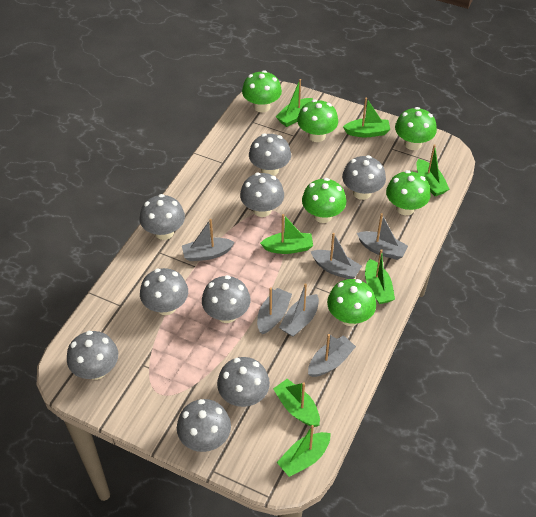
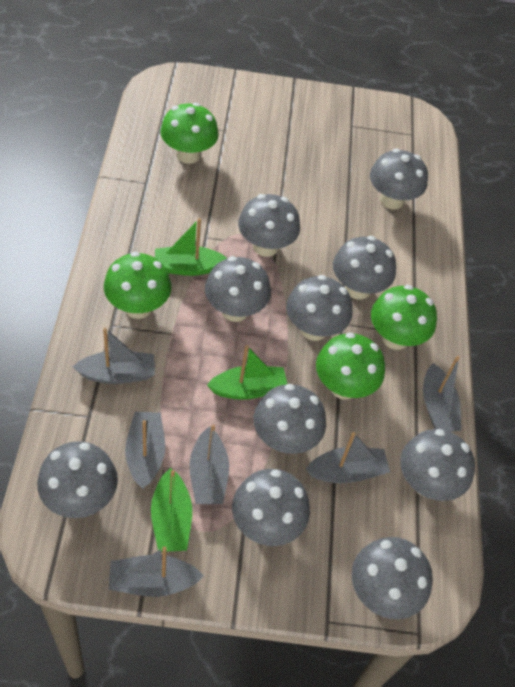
green boat: [260,214,313,254] [273,379,320,427] [276,79,313,127] [277,425,331,477] [343,97,390,137] [365,249,395,304] [416,144,450,196] = 7 -> [151,468,192,552] [155,218,227,276] [207,345,287,400] = 3
green mushroom: [242,70,282,113] [297,100,338,142] [302,178,346,223] [327,279,376,326] [386,170,431,215] [395,107,437,150] = 6 -> [104,252,171,319] [160,103,219,164] [316,332,385,400] [371,285,437,350] = 4
grey mushroom: [67,331,118,380] [140,194,185,240] [140,268,188,315] [177,399,231,452] [202,275,250,323] [217,357,270,407] [240,173,284,217] [249,134,291,176] [342,155,386,200] = 9 -> [37,441,118,518] [205,256,271,322] [232,469,310,546] [238,194,300,257] [254,384,326,454] [286,275,352,341] [333,236,396,300] [352,537,433,619] [370,148,428,210] [400,429,475,501] = 10

